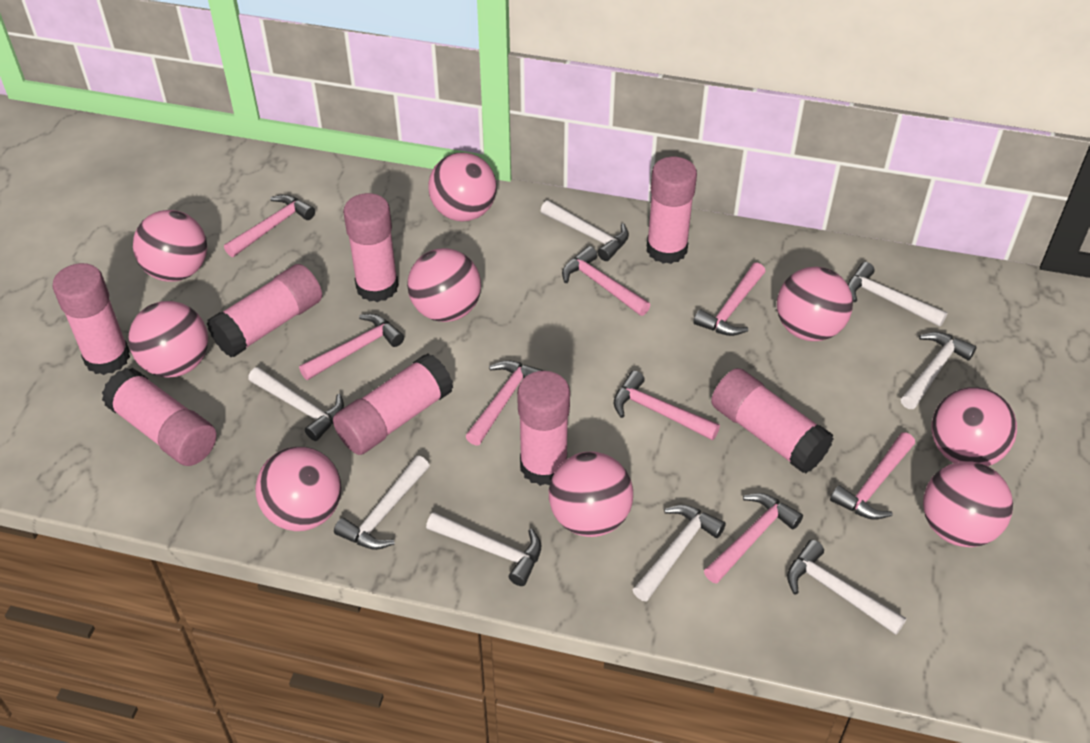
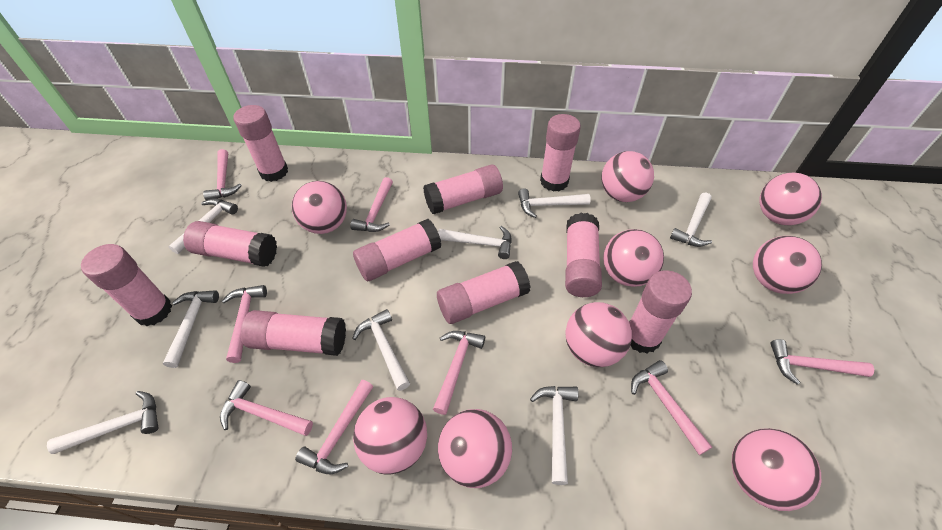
pink glue stick: [53,263,130,375] [102,368,217,466] [207,264,322,357] [333,353,453,455] [343,193,399,302] [517,371,570,486] [647,157,697,264] [711,368,833,473] = 8 -> [81,244,172,326] [183,221,277,267] [234,105,288,182] [241,310,346,356] [353,219,441,281] [423,164,503,214] [437,261,530,324] [540,114,581,192] [565,213,602,297] [629,270,692,354] = 10

